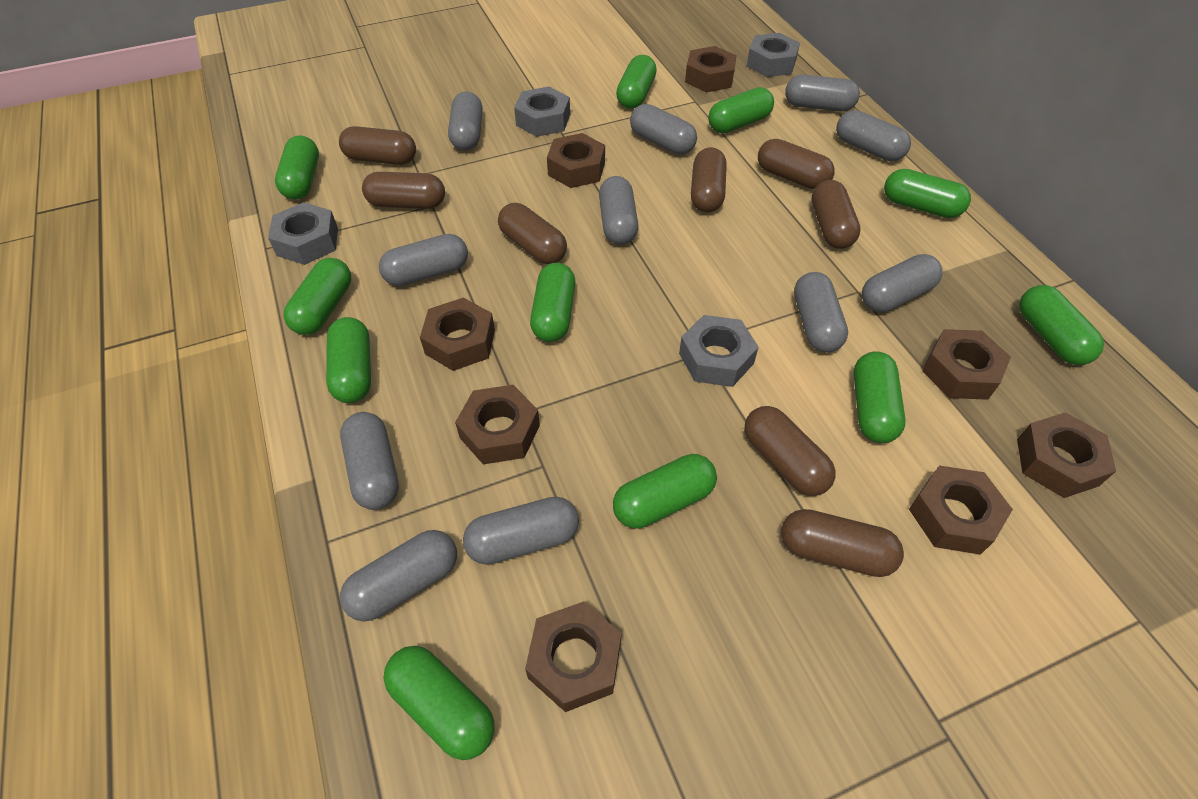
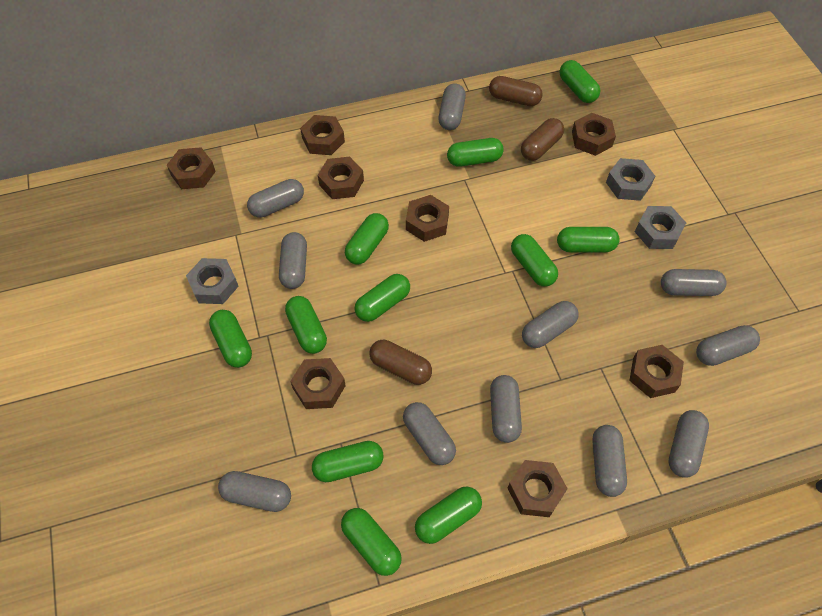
brown capsule: [339,126,416,165] [362,172,445,209] [498,203,567,264] [691,147,727,213] [744,406,836,496] [758,139,835,189] [781,509,904,577] [811,180,861,249] = 8 -> [369,340,432,385] [489,76,543,106] [521,118,564,161] = 3
grey nut: [268,202,338,265] [514,86,570,137] [679,315,759,387] [747,33,800,77] = 4 -> [186,258,239,304] [606,158,655,201] [635,206,686,249] = 3

